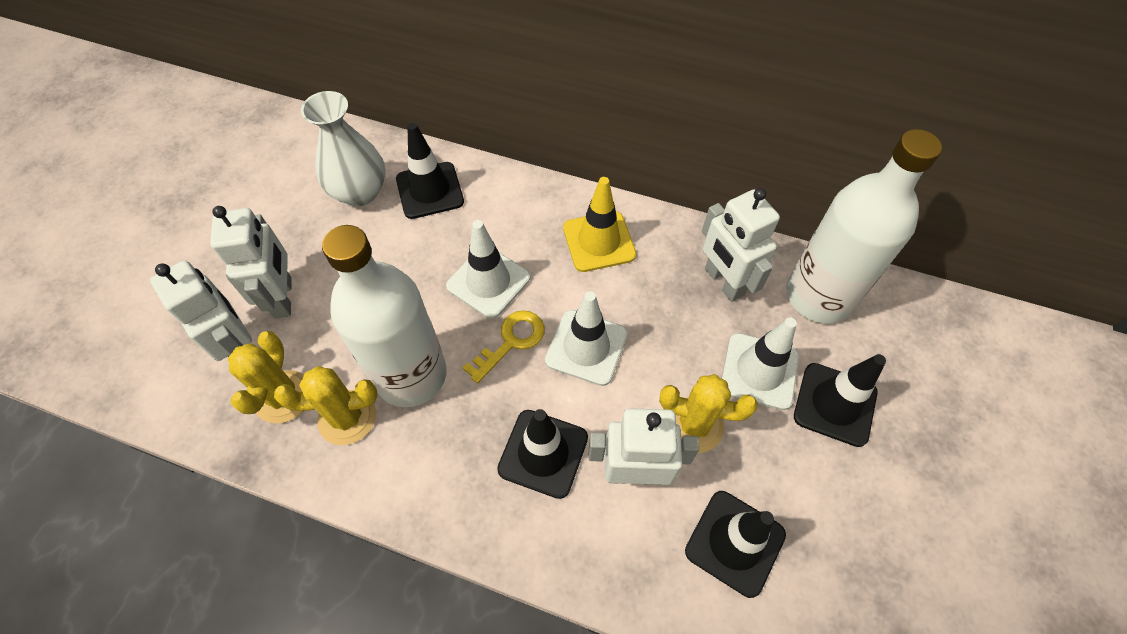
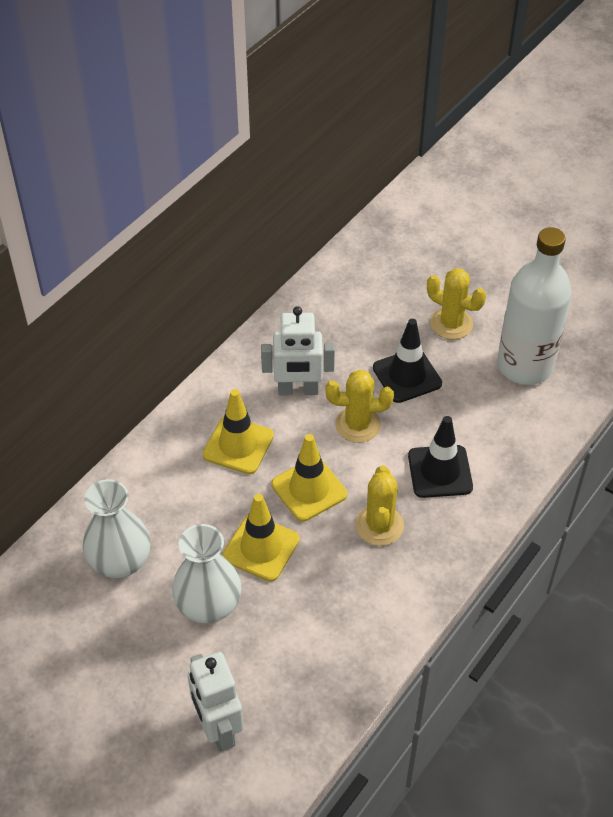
black traffic cone: [396,123,464,219] [497,409,588,499] [685,491,786,598] [794,354,886,447] = 4 -> [373,319,442,403] [408,416,473,498] = 2
white bottle: [322,225,447,407] [786,129,942,324] = 2 -> [497,227,572,385] = 1
white robot: [150,260,252,361] [210,206,292,319] [589,408,699,485] [702,188,780,302] = 4 -> [187,652,244,752] [261,306,335,395] = 2
white traffic cone: [446,220,530,319] [545,291,628,386] [722,317,799,410] = 3 -> none = 0
white vase: [301,91,385,206] = 1 -> [83,479,151,578] [172,524,242,624] = 2
yellow key: [462,310,544,383] = 1 -> none = 0
yellow traffic cone: [563,177,636,272] = 1 -> [203,389,274,474] [222,494,300,582] [271,434,347,522] = 3

